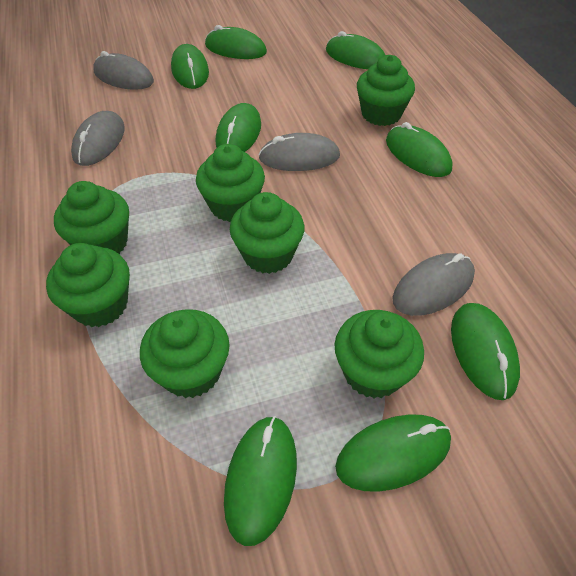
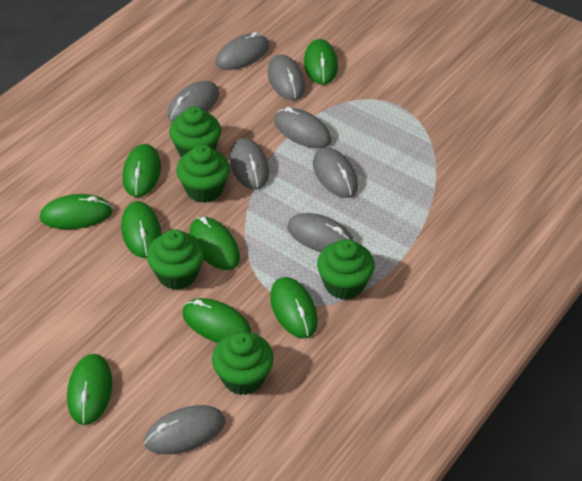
green cupcake: [46,243,130,327] [54,181,129,254] [140,309,230,398] [196,144,265,222] [230,192,304,274] [334,310,424,398] [357,55,415,126] = 7 -> [147,229,204,290] [169,106,221,157] [176,145,230,203] [212,332,274,395] [317,239,375,300] = 5
grey mouse: [71,111,125,166] [93,51,154,90] [258,133,340,171] [392,253,475,316] = 4 -> [144,405,225,454] [168,81,219,122] [216,32,269,70] [230,138,269,189] [268,55,305,100] [274,107,331,148] [287,213,354,252] [313,147,358,198] = 8

